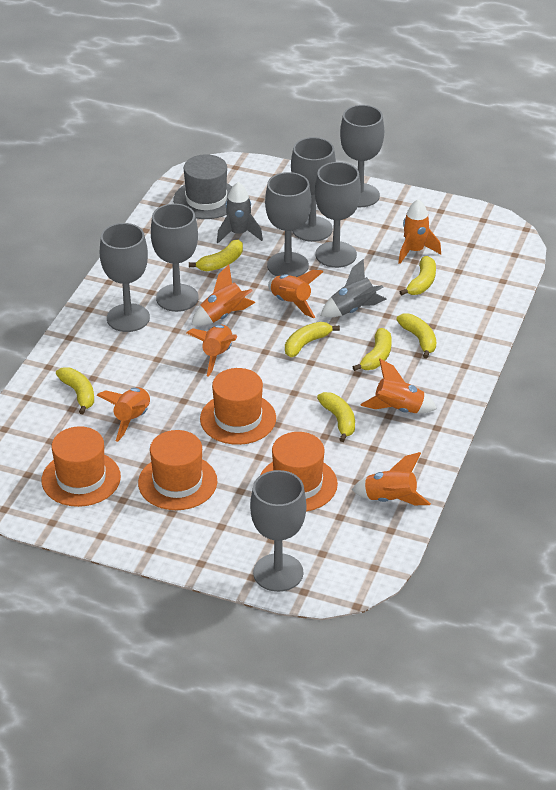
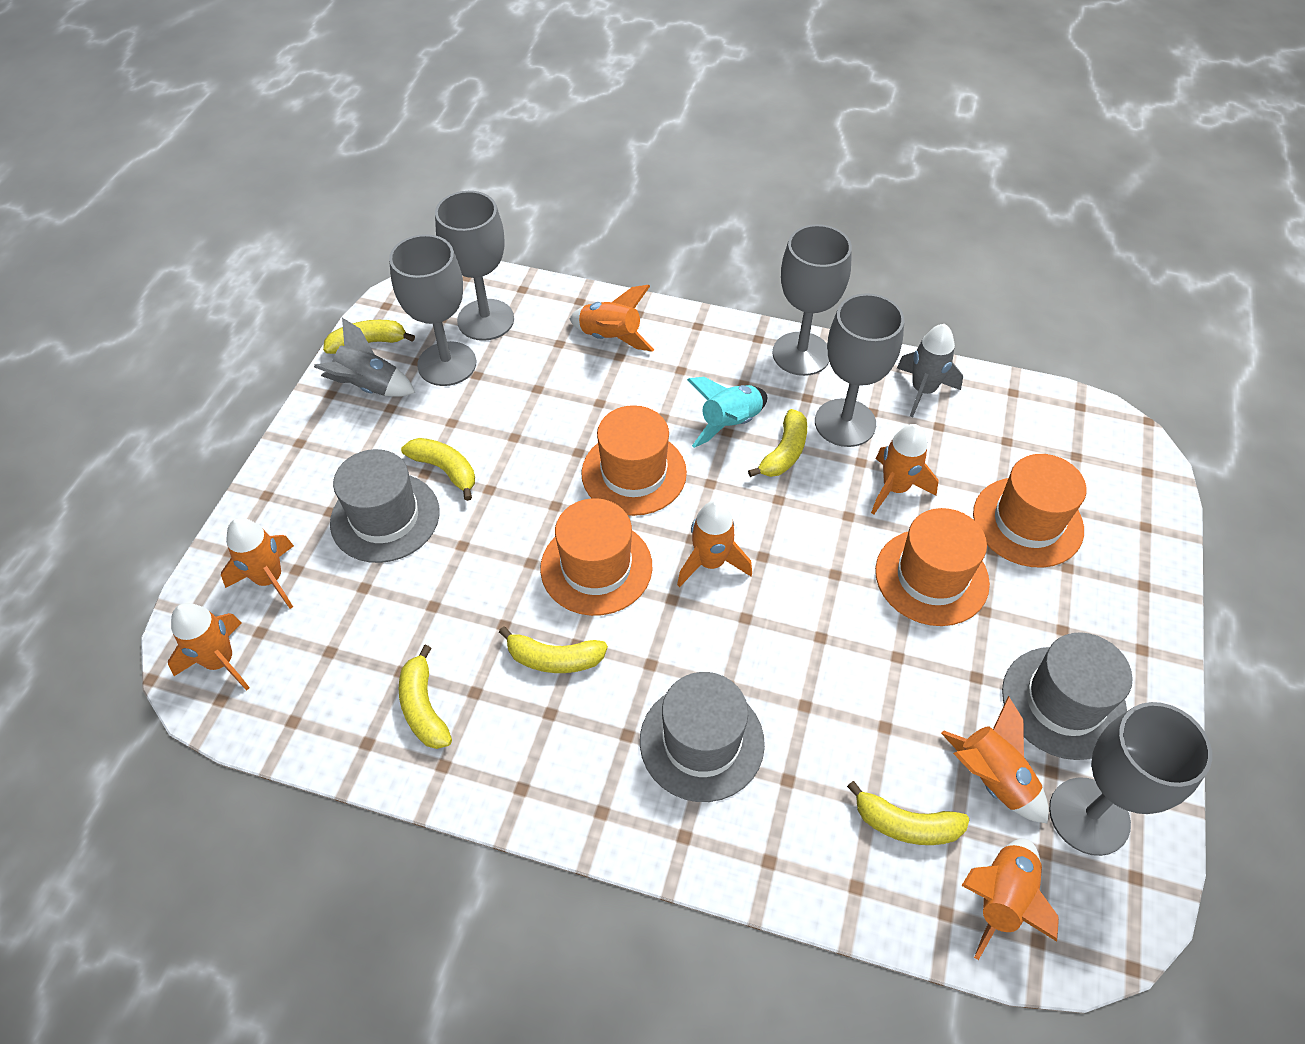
grey goblet: [100,223,150,332] [151,204,199,312] [250,470,306,592] [265,172,311,277] [291,137,336,242] [315,162,361,268] [340,105,384,207] = 7 -> [389,234,476,386] [435,191,514,341] [772,224,852,376] [815,293,904,447] [1049,702,1212,856] = 5
grey hat: [173,154,232,219] = 1 -> [330,449,440,563] [640,672,765,802] [1002,632,1133,760] = 3
turquoise rocket: none = 0 -> [687,377,767,448] = 1
yellow banana: [56,368,94,414] [189,240,243,271] [285,322,340,357] [317,392,355,442] [353,328,392,371] [396,314,436,359] [400,256,436,296] = 7 -> [323,320,415,354] [399,645,452,749] [401,438,475,501] [499,626,608,673] [748,409,807,477] [847,781,969,845] = 6

